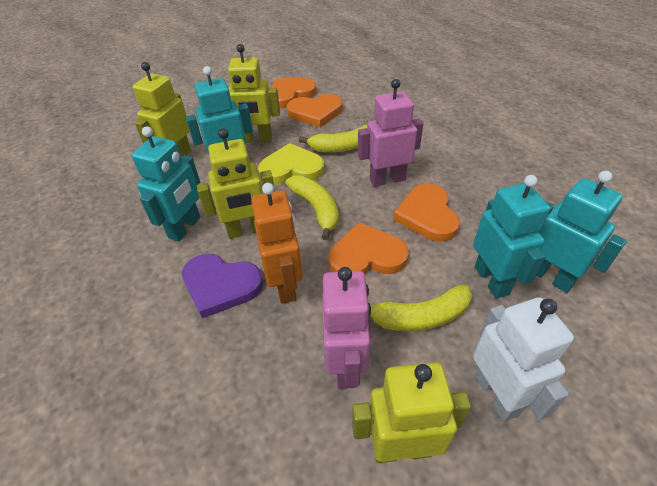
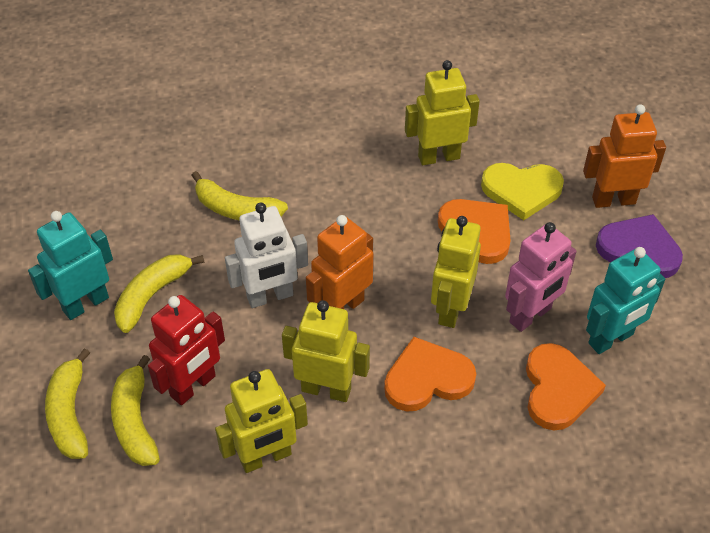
orange heart: [271,78,317,108] [287,94,342,127] [328,222,409,274] [393,184,460,241] = 4 -> [384,337,476,411] [438,199,511,264] [526,343,606,430] = 3
orange robot: [251,183,303,304] = 1 -> [306,215,373,309] [583,104,666,208] = 2
pink robot: [322,267,371,389] [358,79,423,187] = 2 -> [505,222,577,332] = 1
red robot: none = 0 -> [148,295,225,405] = 1
turquoise robot: [132,126,200,242] [186,66,253,153] [473,175,550,298] [536,171,627,293] = 4 -> [28,211,113,320] [586,247,665,354] = 2
yellow banana: [286,176,339,240] [299,125,367,153] [370,285,472,331] = 3 -> [45,348,90,459] [111,355,160,466] [114,254,204,333] [191,171,288,221] = 4

